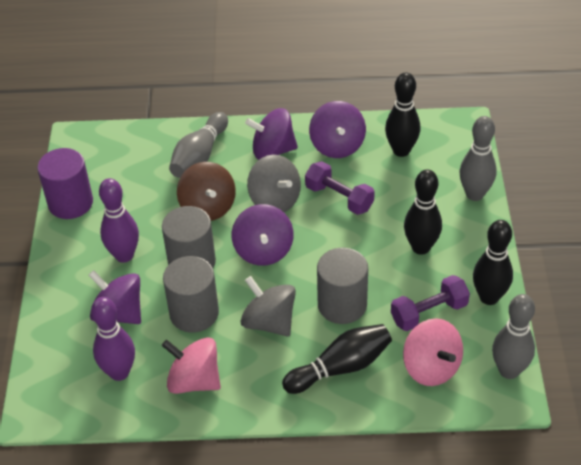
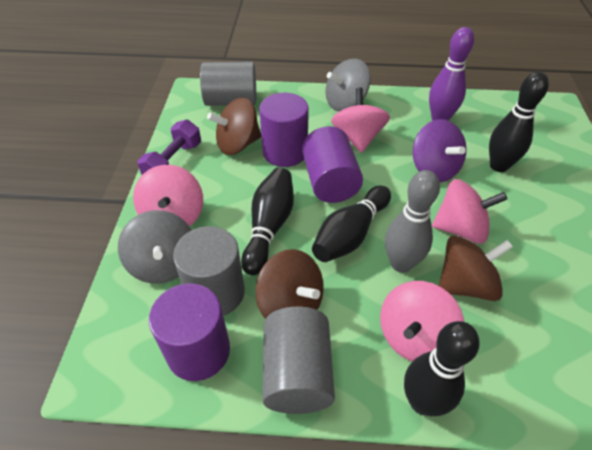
brown spinning top: [177,162,236,221] = 1 -> [207,98,261,155] [255,249,324,319] [439,236,513,301] = 3
grey bowling pin: [169,112,228,178] [459,116,497,201] [492,294,535,379] = 3 -> [385,170,440,273] = 1
pink spinning top: [162,337,221,394] [403,318,463,386] = 2 -> [133,165,203,226] [331,88,390,153] [380,281,464,362] [432,179,507,244] = 4
purple bowling pin: [91,297,135,381] [99,178,139,263] = 2 -> [429,27,474,121] = 1
purple cylinder: [37,148,93,219] = 1 -> [149,283,230,381] [260,93,309,167] [302,126,363,203] = 3
purple dumbbell: [305,161,375,215] [391,275,470,331] = 2 -> [138,120,201,175] = 1
purple spinning top: [88,270,141,324] [232,204,294,266] [245,108,298,160] [309,101,366,158] = 4 -> [413,119,467,182] = 1

